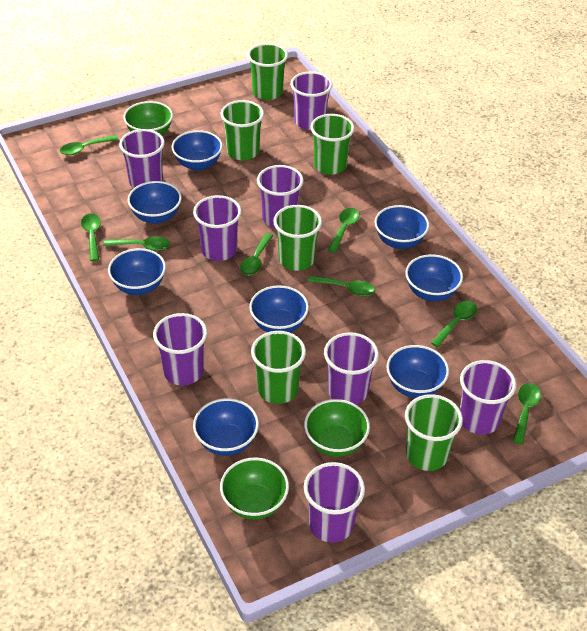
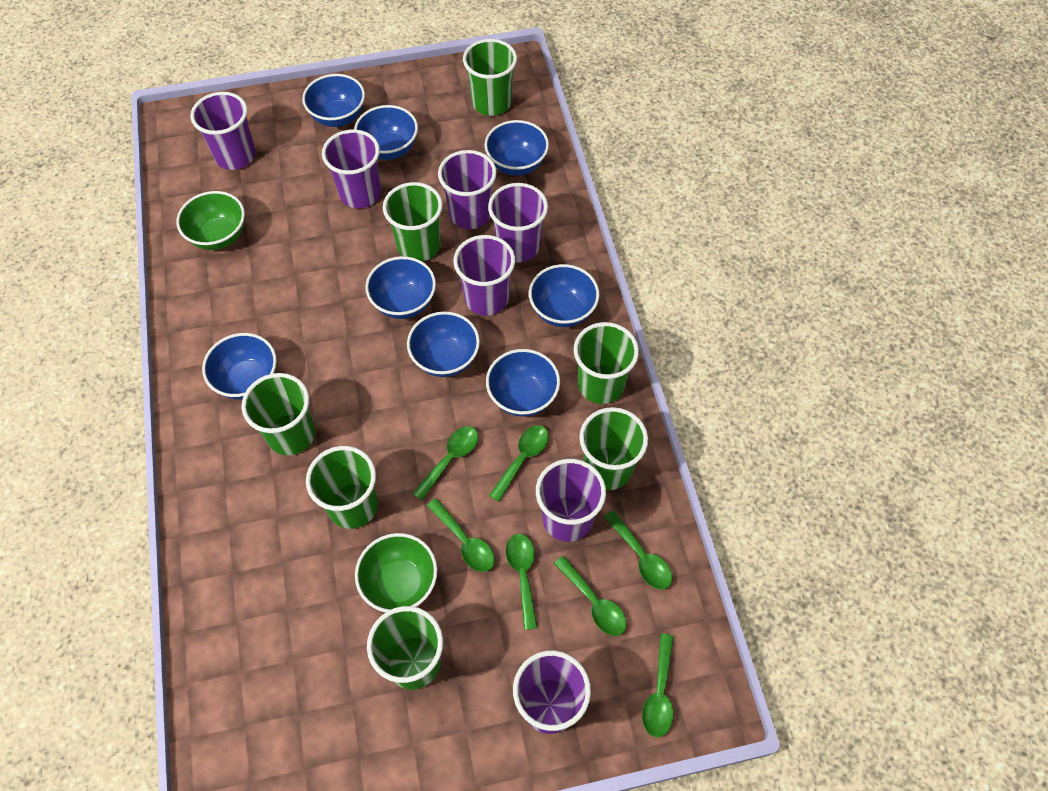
green bowl: [123,101,173,135] [220,458,289,520] [304,399,370,457] = 3 -> [177,191,245,250] [355,533,437,612] = 2
green cup: [220,100,264,161] [247,43,288,100] [251,331,306,404] [273,205,322,271] [310,114,354,175] [405,394,463,471] = 6 -> [242,373,315,455] [306,446,378,529] [367,606,443,689] [383,182,443,261] [463,39,517,116] [574,322,639,404] [579,407,648,490] = 7
green spoon: [60,135,119,155] [81,214,101,261] [104,236,170,251] [240,233,273,276] [308,275,375,296] [328,208,359,253] [431,301,477,347] [513,383,541,445] = 8 -> [412,426,478,500] [427,498,495,572] [489,425,549,502] [506,534,538,630] [554,556,627,636] [604,510,672,589] [642,634,674,737] = 7
purple cup: [119,129,165,188] [153,313,207,386] [193,195,242,261] [257,165,304,228] [290,71,333,130] [304,462,365,543] [324,332,379,405] [460,360,516,435] = 8 -> [191,92,256,170] [322,129,381,208] [438,150,497,229] [453,235,515,315] [488,183,548,263] [513,650,591,734] [536,459,606,542] = 7

